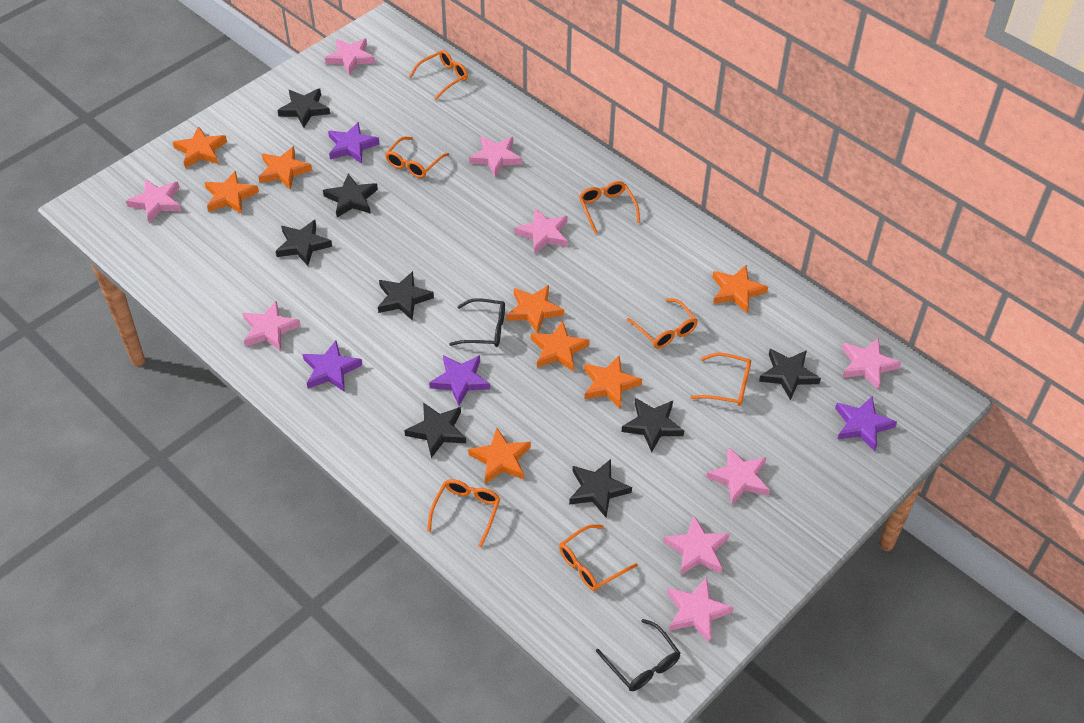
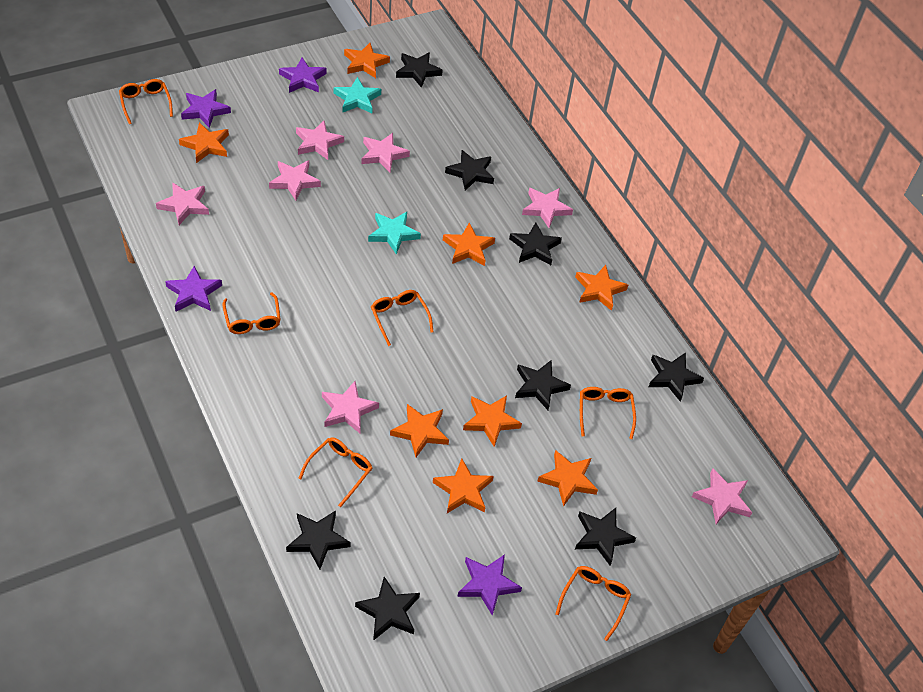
black glasses: [449,298,505,347] [596,619,680,691] = 2 -> none = 0
orange glasses: [385,137,449,178] [409,50,468,100] [427,479,500,547] [559,524,638,591] [579,181,640,234] [627,298,698,349] [691,353,751,406] = 7 -> [119,79,173,124] [223,292,281,334] [298,437,372,507] [371,290,434,346] [556,566,631,641] [580,387,636,439] = 6
pink star: [126,179,181,223] [243,300,301,351] [325,38,375,75] [469,136,522,177] [515,208,568,254] [663,516,730,576] [667,577,734,643] [706,447,770,505] [842,337,901,390] = 9 -> [156,182,209,225] [269,160,321,201] [296,121,344,160] [322,381,379,433] [361,133,410,172] [522,188,573,228] [692,468,752,524] = 7
turquoise star: none = 0 -> [334,77,381,113] [368,212,421,255] = 2

